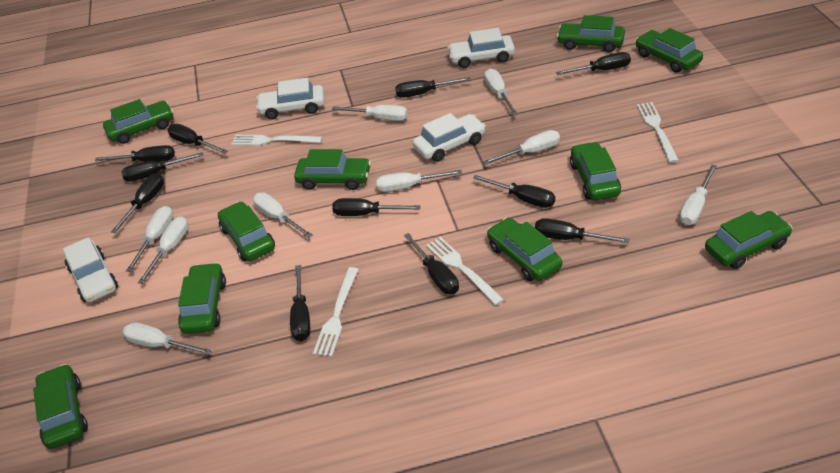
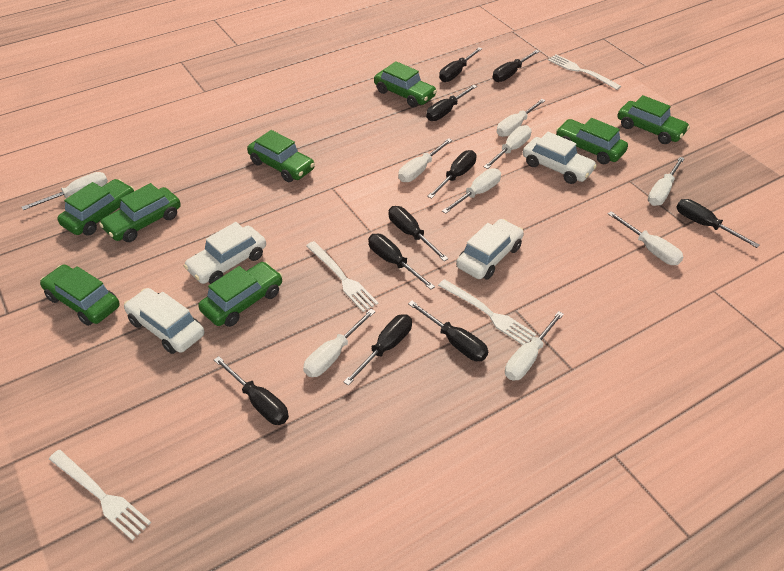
black screwdriver: [95,145,175,162] [111,173,164,233] [121,152,203,182] [167,124,228,154] [290,265,310,341] [332,198,421,216] [395,77,471,98] [404,233,459,294] [473,175,555,208] [535,218,630,243] [556,52,631,75] = 11 -> [214,356,289,425] [343,314,412,386] [368,234,435,290] [389,206,448,261] [408,301,488,361] [426,85,477,121] [427,150,477,199] [439,47,482,82] [493,50,540,82] [676,199,760,248] = 10
green car: [33,364,88,449] [103,99,173,144] [178,262,226,334] [218,201,275,261] [294,149,371,190] [487,218,562,281] [557,15,625,52] [570,142,621,200] [635,28,703,73] [705,211,793,269] = 10 -> [40,265,120,326] [57,179,134,235] [99,183,181,242] [198,262,283,327] [247,130,315,182] [374,61,437,107] [556,118,628,164] [617,95,690,144] = 8

